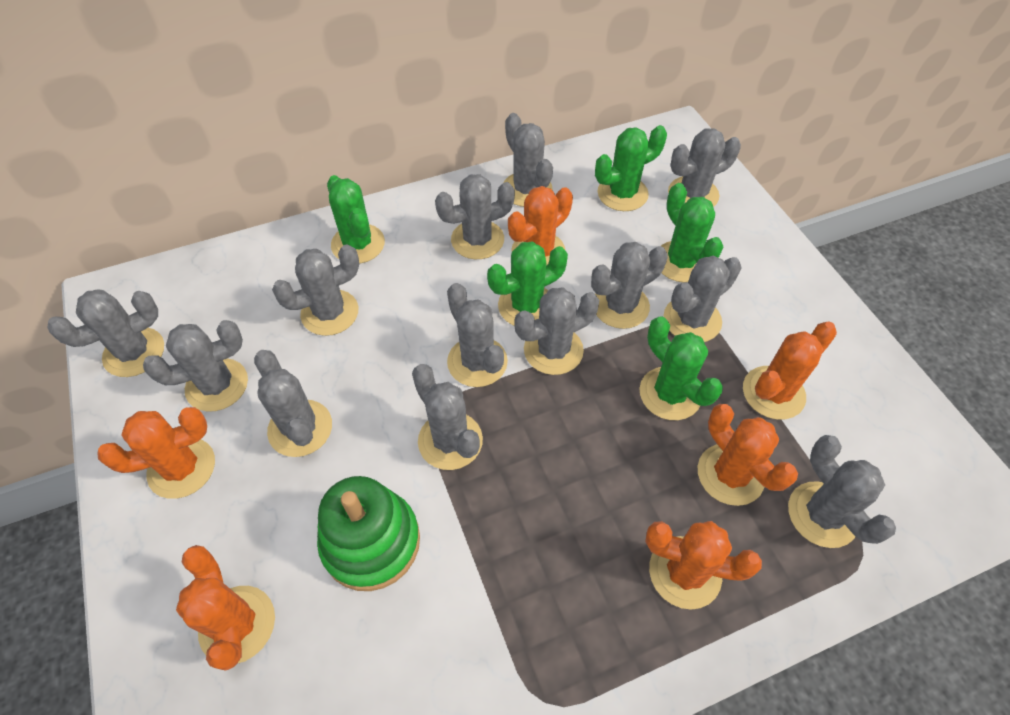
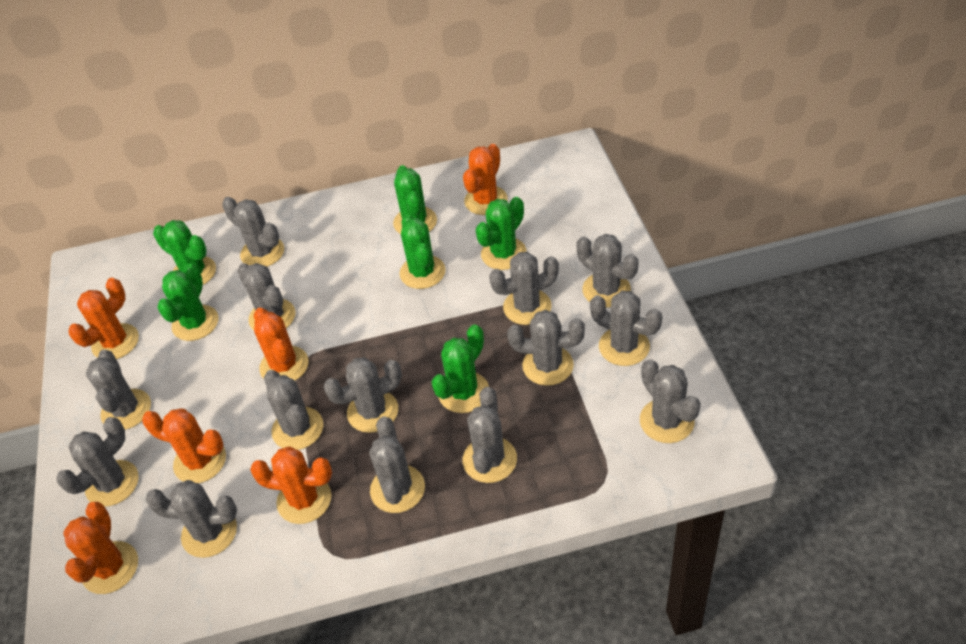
green cactus: [327,175,385,264] [487,241,568,326] [595,125,667,211] [639,316,723,420] [661,183,724,282] = 5 -> [153,220,216,285] [158,264,218,341] [393,165,437,234] [400,214,446,289] [432,324,489,413] [475,197,527,270] = 6
green stacking toy: [317,476,420,591] = 1 -> none = 0
grey cactus: [48,289,164,377] [143,320,248,412] [254,350,332,457] [272,244,359,336] [412,364,483,470] [435,174,515,259] [447,283,508,387] [503,113,553,207] [514,288,599,375] [591,242,668,329] [664,256,741,342] [668,128,741,207] [788,435,896,548] = 13 -> [57,417,139,507] [86,350,151,430] [145,480,237,558] [222,197,284,267] [238,263,295,330] [264,370,323,450] [324,357,402,433] [369,416,425,513] [463,387,517,483] [489,252,559,325] [507,310,585,386] [577,234,639,307] [590,291,662,366] [640,359,701,443] = 14

